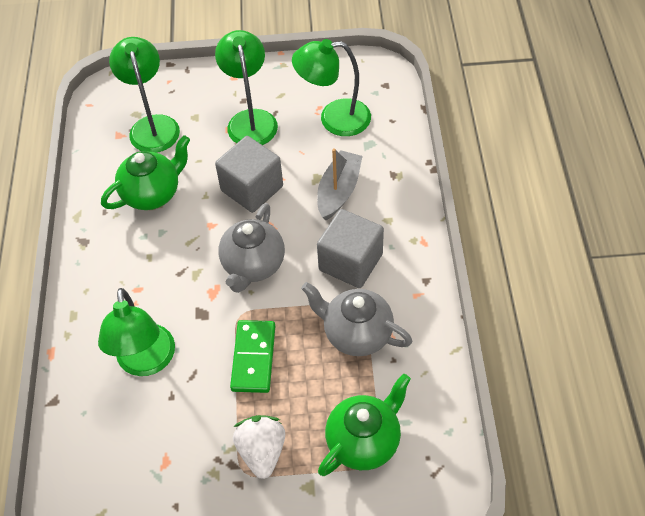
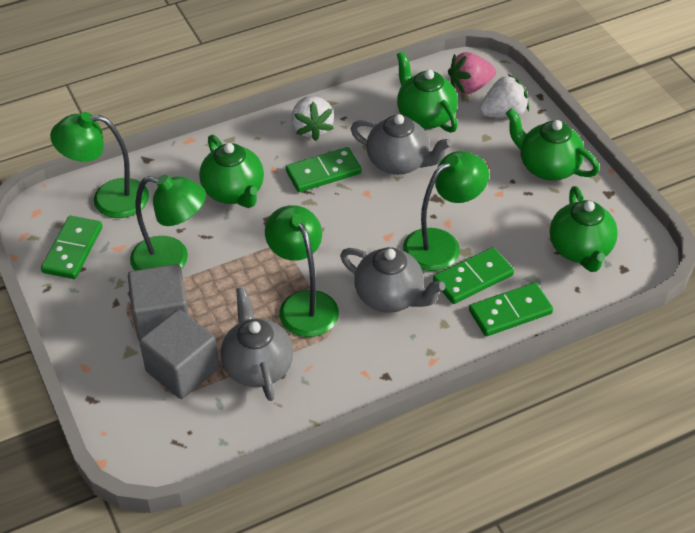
green domino: [230,320,275,393] = 1 -> [41,216,102,279] [286,147,362,192] [433,247,514,304] [469,283,553,336] = 4
green teapot: [101,135,190,210] [318,374,411,476] = 2 -> [199,135,264,208] [397,51,458,133] [506,108,600,181] [550,186,618,272] = 4
grey boat: [317,148,363,220] = 1 -> none = 0
grey teapot: [218,203,285,293] [301,282,412,356] = 2 -> [220,287,294,401] [340,247,445,312] [351,114,452,175] = 3
pink strawberry: none = 0 -> [448,52,496,94] = 1
white strawberry: [233,415,285,479] = 1 -> [291,96,334,141] [480,74,529,118] = 2

